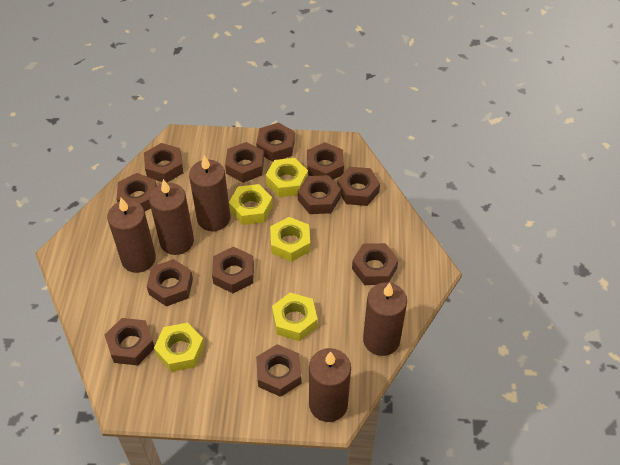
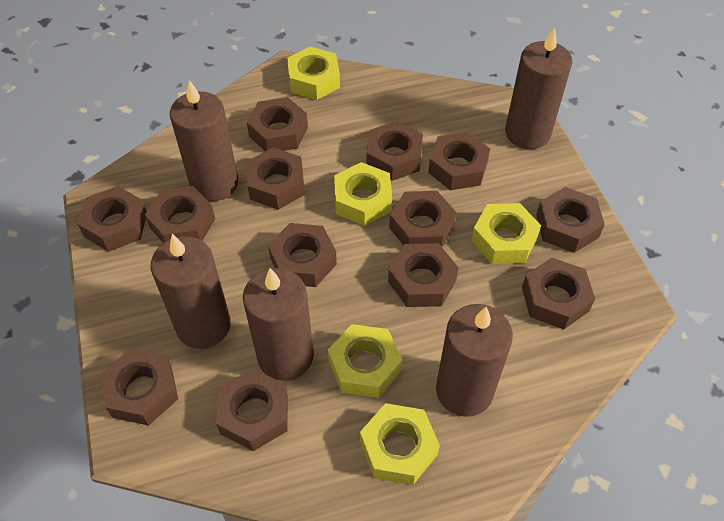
brown nut: [105,318,154,366] [117,173,157,211] [144,143,183,183] [147,259,193,306] [212,247,254,293] [225,142,264,183] [256,123,295,162] [256,344,301,397] [298,175,341,214] [307,142,344,179] [337,167,380,206] [352,243,399,285] = 12 -> [77,186,147,252] [100,348,178,426] [145,186,215,243] [216,368,288,451] [246,147,305,210] [247,97,308,151] [268,223,337,287] [367,121,423,181] [388,243,459,307] [389,191,457,247] [428,132,490,191] [522,257,595,329] [536,187,605,253] = 13

